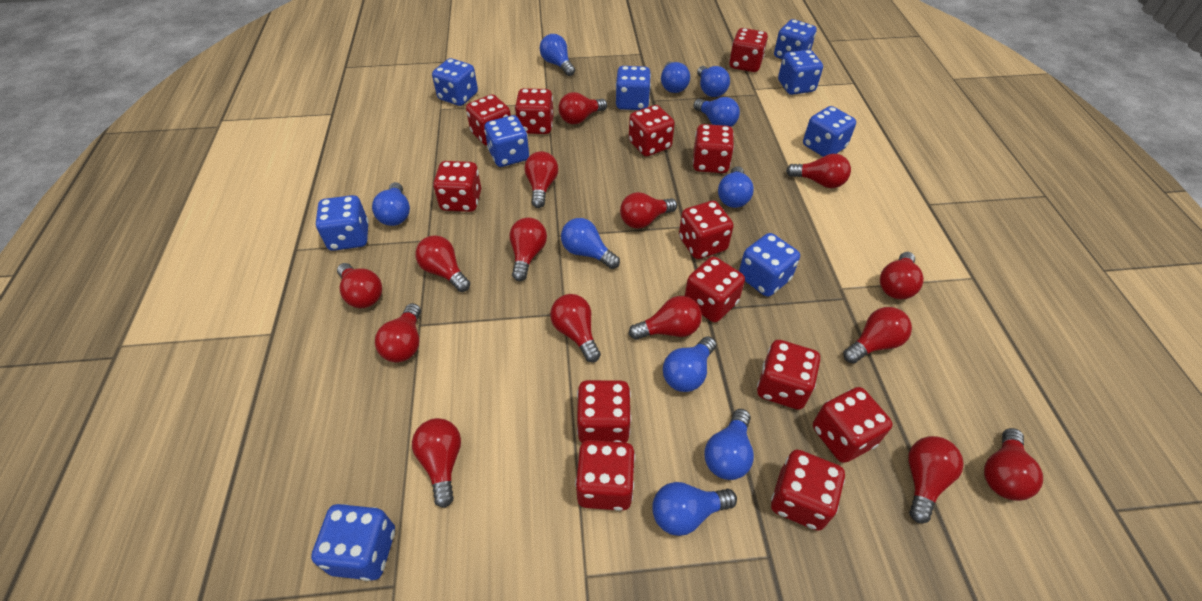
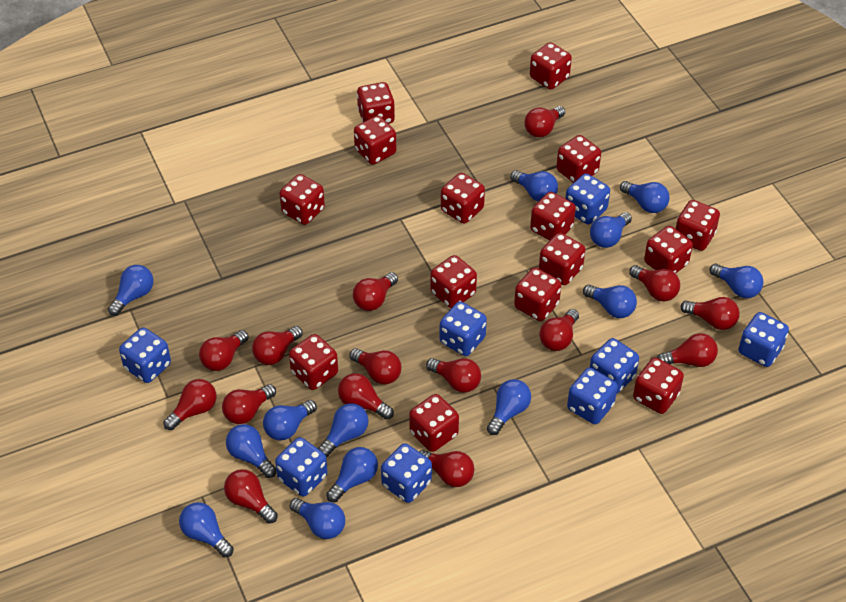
blue dice: [311,504,395,581] [316,195,369,251] [432,58,478,106] [484,115,529,167] [616,66,651,110] [739,233,800,297] [774,19,817,59] [778,50,823,95] [803,106,856,157] = 9 -> [119,327,171,383] [275,437,328,496] [381,443,432,503] [439,302,487,356] [565,174,610,225] [567,368,618,424] [590,338,639,393] [738,312,789,367] = 8
blue light bulb: [372,182,410,226] [540,34,575,76] [561,218,620,269] [652,482,737,536] [661,62,690,93] [663,336,716,392] [693,97,740,127] [697,66,730,97] [704,409,754,480] [718,166,754,208] = 10 -> [108,265,153,316] [179,502,234,557] [226,424,276,478] [263,400,317,441] [290,498,345,539] [318,403,369,457] [326,447,378,502] [487,379,531,435] [510,170,558,202] [583,284,637,318] [590,212,632,248] [620,181,670,213] [710,264,764,298] = 13
red dice: [433,161,481,212] [466,94,511,146] [515,88,554,134] [575,440,635,511] [577,380,631,443] [629,105,675,156] [679,201,734,259] [685,257,745,322] [693,124,734,173] [729,28,768,72] [757,340,820,410] [771,450,845,531] [813,387,893,463] = 13 -> [279,174,325,225] [289,334,338,390] [354,116,396,165] [357,82,395,124] [409,394,459,452] [430,255,477,308] [441,173,485,224] [514,268,561,321] [530,42,572,89] [530,192,576,241] [539,233,585,285] [556,135,601,183] [633,358,684,414] [644,226,693,274] [676,200,720,251] = 15

